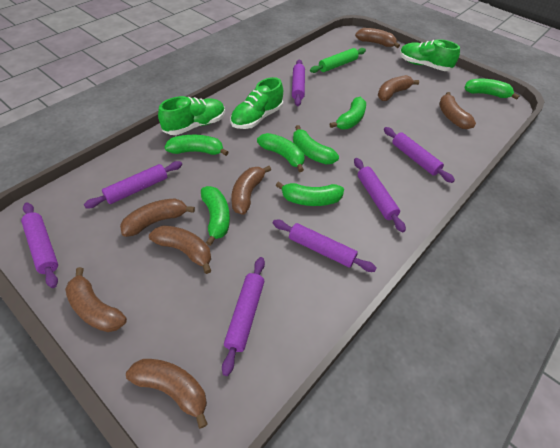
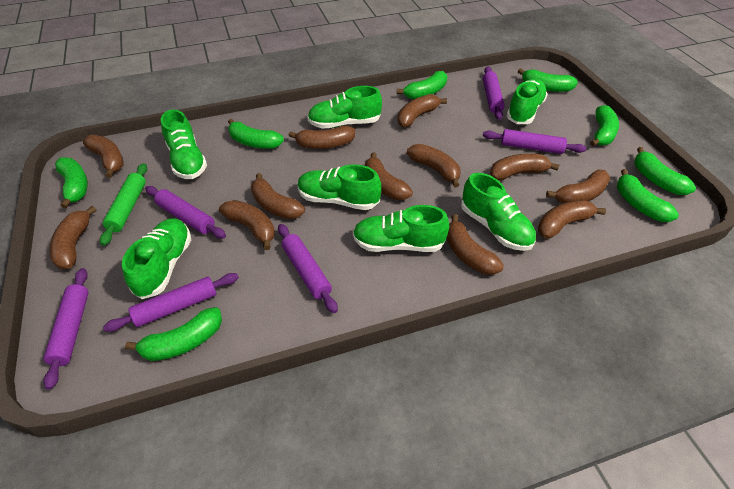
brown banana: [65,267,127,332] [120,198,195,237] [126,359,208,429] [149,225,211,274] [231,166,271,215] [355,28,400,48] [378,75,419,101] [439,92,476,129] = 8 -> [49,206,97,269] [83,135,124,178] [219,200,275,250] [251,173,305,219] [288,125,355,149] [365,152,413,200] [397,94,447,127] [407,144,461,187] [446,214,504,275] [490,154,559,181] [538,200,606,239] [546,169,610,203] = 12
green banana: [164,135,229,156] [201,186,230,246] [257,133,305,172] [276,181,344,206] [293,125,339,164] [330,97,366,130] [465,79,520,100] = 7 -> [55,157,88,208] [125,307,222,361] [228,119,284,149] [397,71,447,99] [518,68,578,92] [590,105,619,146] [617,169,679,222] [634,147,696,195] = 8
green shoe: [158,96,225,135] [230,77,283,129] [400,39,460,71] = 3 -> [122,218,191,299] [161,109,207,179] [297,164,381,210] [307,86,382,129] [353,205,449,252] [461,173,536,251] [506,79,548,124] = 7
purple rolling pin: [21,203,58,288] [84,161,182,208] [222,257,265,376] [273,220,376,272] [292,59,305,106] [354,158,406,232] [384,127,455,183] = 7 -> [43,268,89,390] [103,273,239,332] [145,186,226,238] [278,224,338,313] [483,66,505,120] [483,129,586,154] = 6

